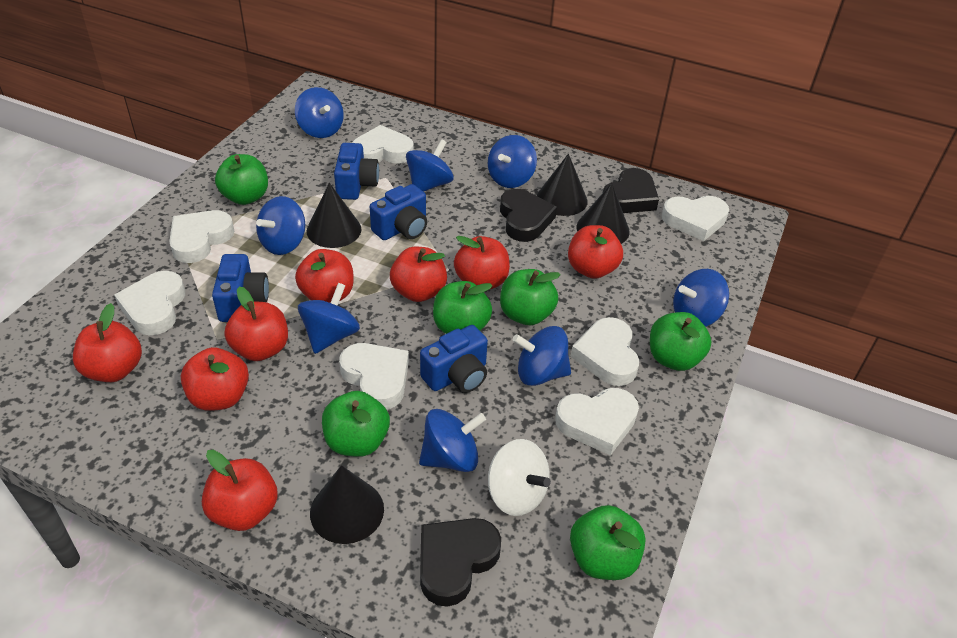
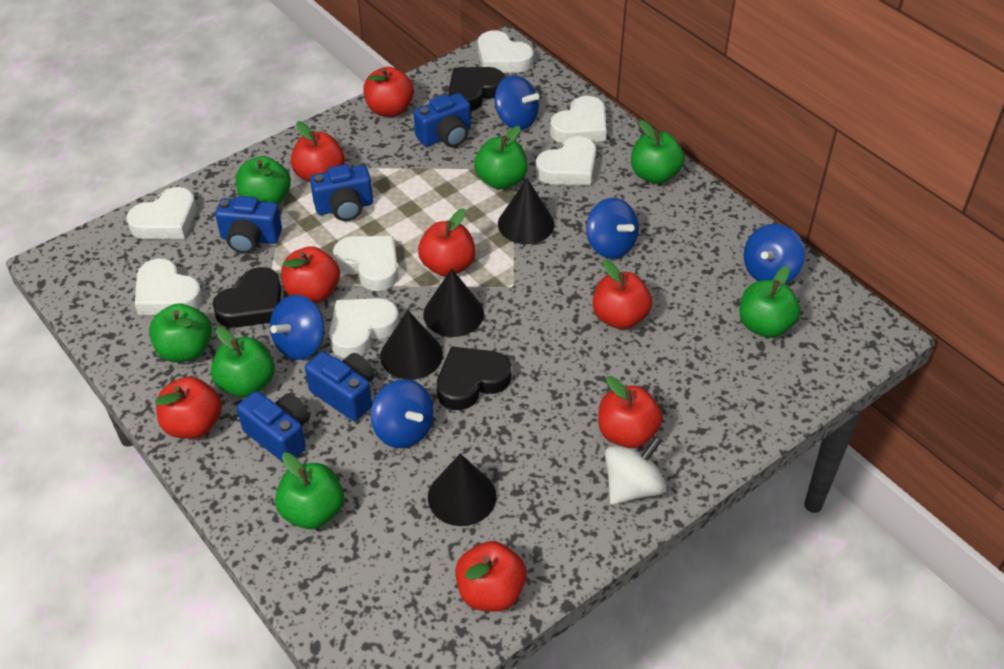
blue camera: [212,254,269,322] [334,143,379,200] [370,184,427,240] [420,325,488,393] = 4 -> [215,196,282,254] [237,391,309,463] [305,351,374,421] [310,164,373,221] [414,93,471,147] = 5
blue spinning top: [256,196,305,255] [295,87,344,138] [298,283,360,354] [406,139,454,192] [419,409,486,472] [488,135,537,188] [513,326,571,386] [673,269,729,327] = 8 -> [270,295,324,360] [371,379,434,448] [495,75,539,130] [586,198,639,259] [744,224,805,284] = 5
green apple: [215,154,268,205] [322,391,390,457] [433,281,493,334] [500,269,561,325] [570,505,646,580] [650,312,712,371] = 6 -> [149,303,212,362] [211,327,275,397] [236,156,291,205] [275,453,344,529] [474,126,528,189] [631,120,685,184] [740,266,800,338] = 7

